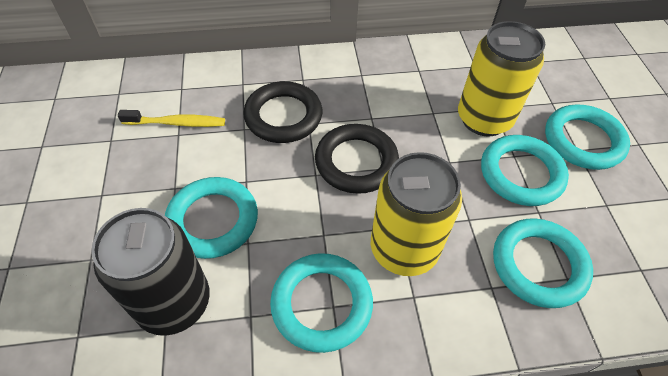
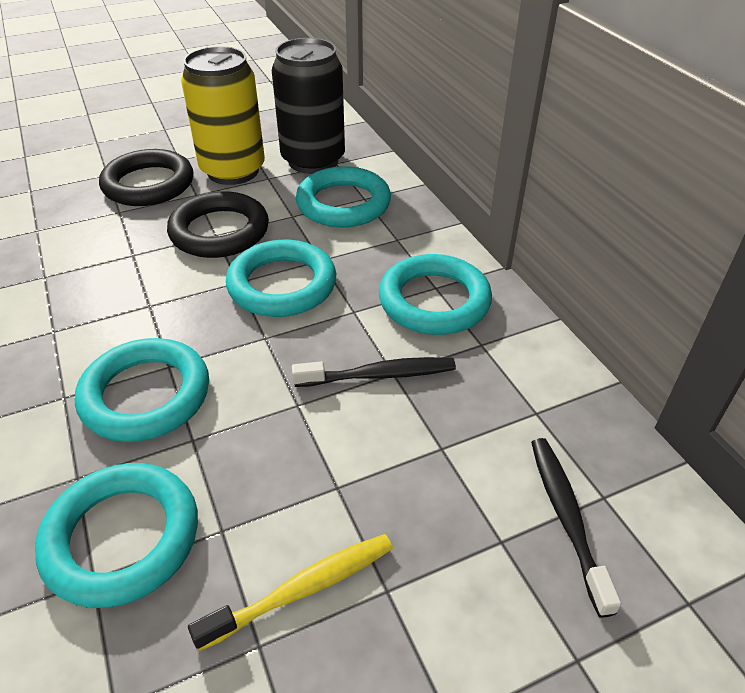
black toothbrush: none = 0 -> [292,357,456,387] [531,438,621,618] = 2
yellow can: [371,152,462,276] [458,21,545,137] = 2 -> [181,46,265,185] = 1

